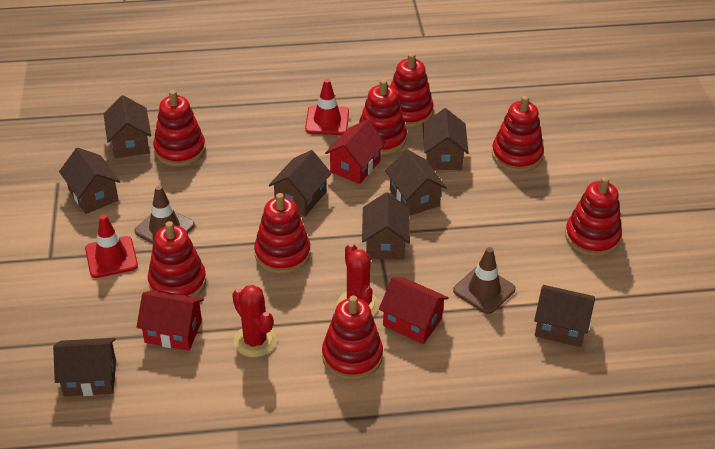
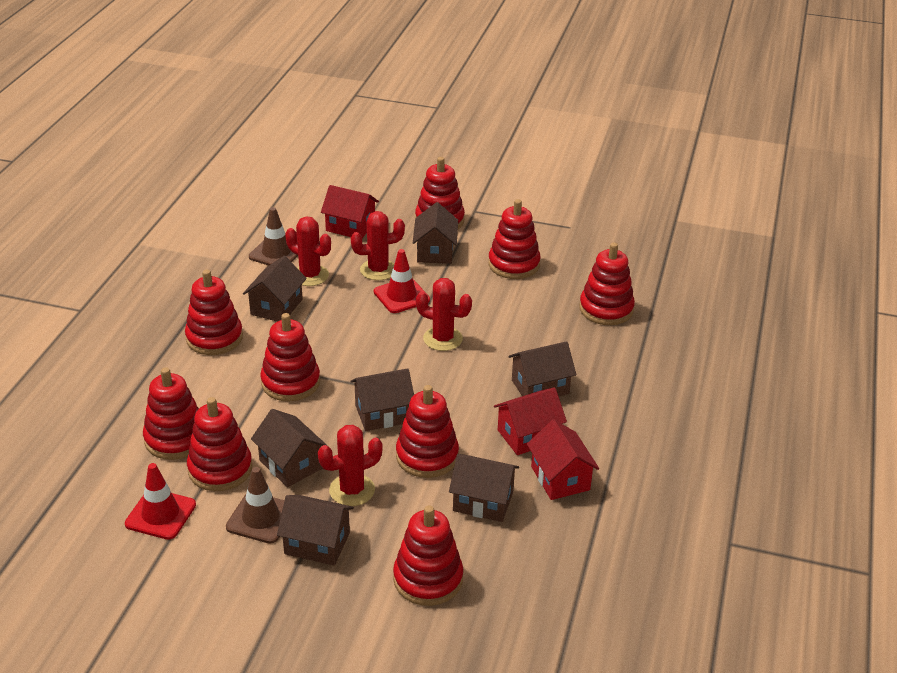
brown house: [53,338,116,396] [59,148,120,214] [104,95,151,158] [269,150,332,216] [362,192,410,260] [385,150,447,215] [423,108,469,170] [534,285,595,347] = 8 -> [243,256,307,322] [251,409,327,487] [277,495,354,566] [351,368,414,431] [413,202,458,264] [449,454,519,522] [509,341,576,396] = 7
red cactus: [232,285,276,357] [337,243,378,316] = 2 -> [285,216,331,286] [318,425,383,506] [351,211,405,280] [416,278,472,351] = 4
red stacking toy: [148,221,206,297] [153,90,206,167] [254,193,311,274] [322,295,383,380] [359,79,407,155] [390,53,433,127] [492,96,544,172] [565,177,622,257] = 8 -> [143,367,199,460] [185,270,243,355] [187,397,252,491] [260,313,320,401] [393,505,463,606] [396,385,459,478] [415,157,465,229] [488,199,541,279] [579,242,635,325] = 9

